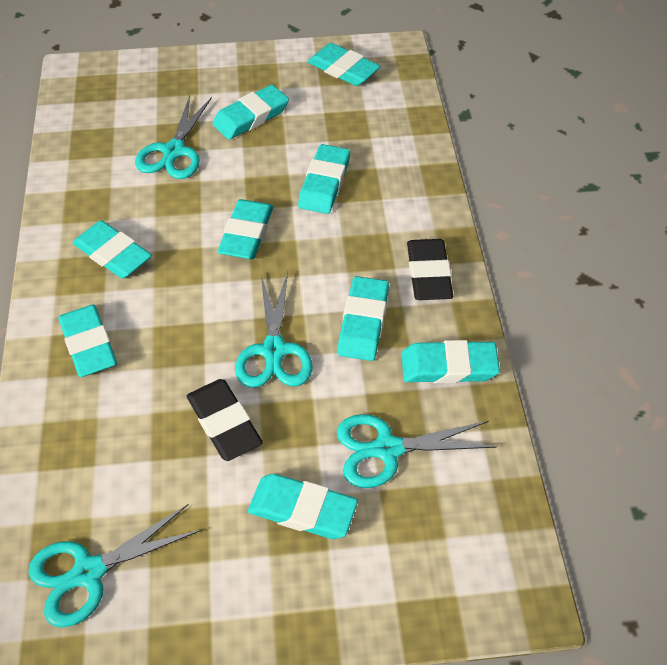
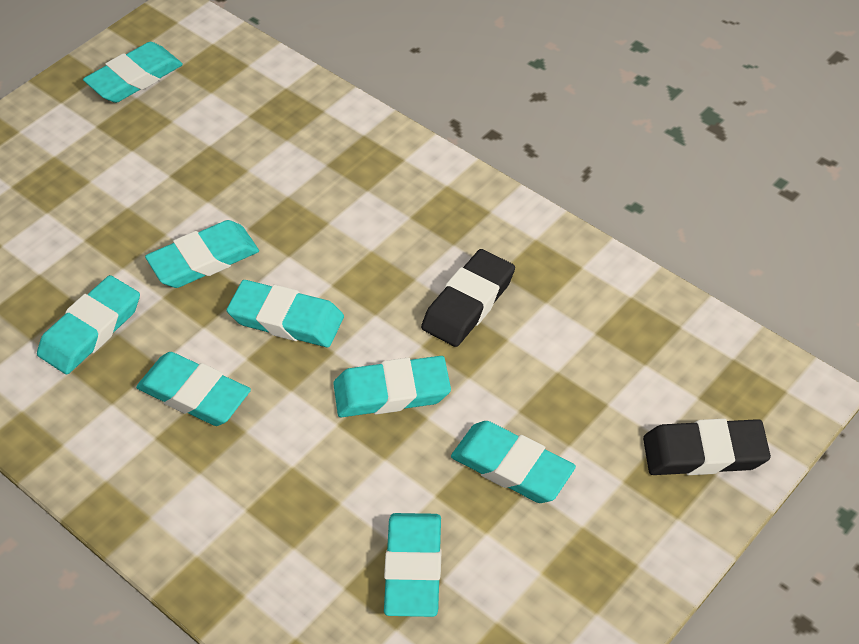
turquoise eraser: [58,304,117,377] [72,220,152,279] [212,84,289,140] [217,199,273,259] [248,474,358,539] [298,144,350,214] [308,43,381,86] [337,276,389,361] [402,340,500,383] = 9 -> [37,275,140,374] [83,42,183,103] [136,352,251,426] [145,220,259,288] [227,280,344,347] [333,356,451,417] [384,513,442,617] [451,421,576,503] = 8
turquoise scissors: [28,504,202,628] [135,95,212,179] [235,272,313,388] [337,414,497,488] = 4 -> none = 0

